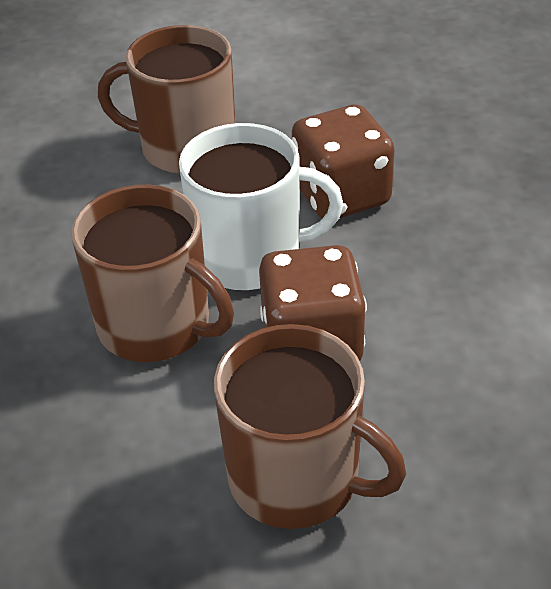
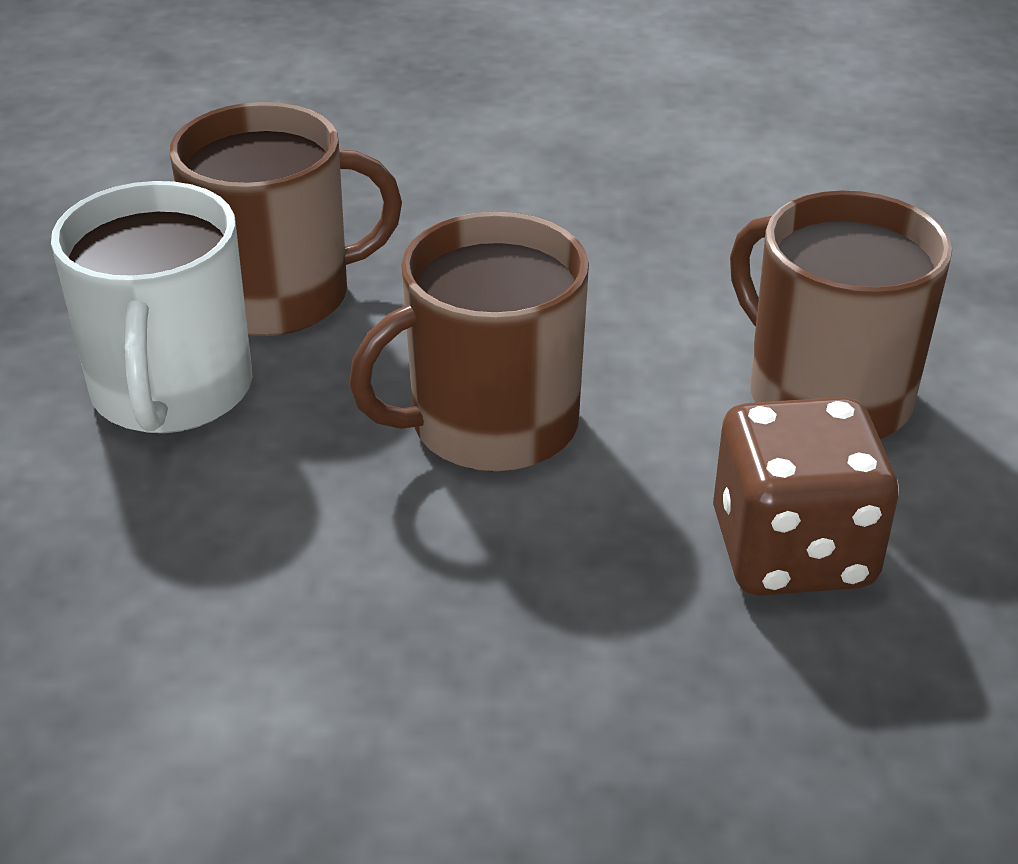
brown dice: [259,245,367,361] [292,104,395,219] = 2 -> [713,397,899,596] = 1

